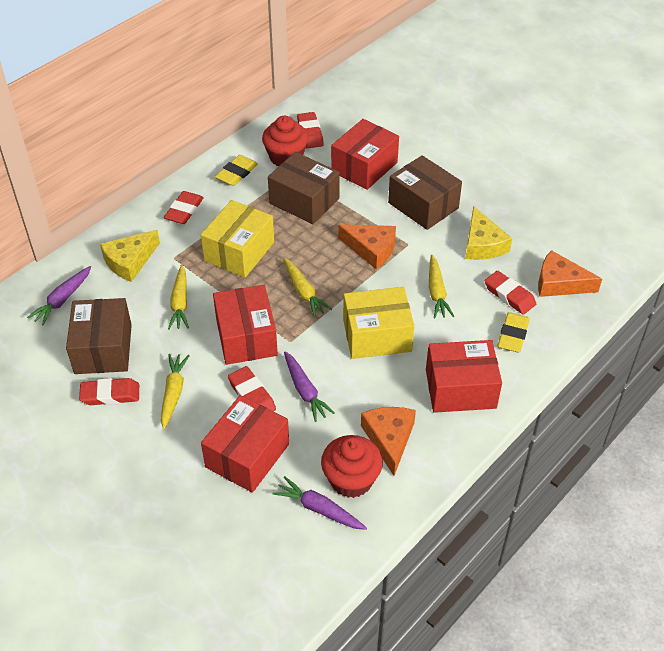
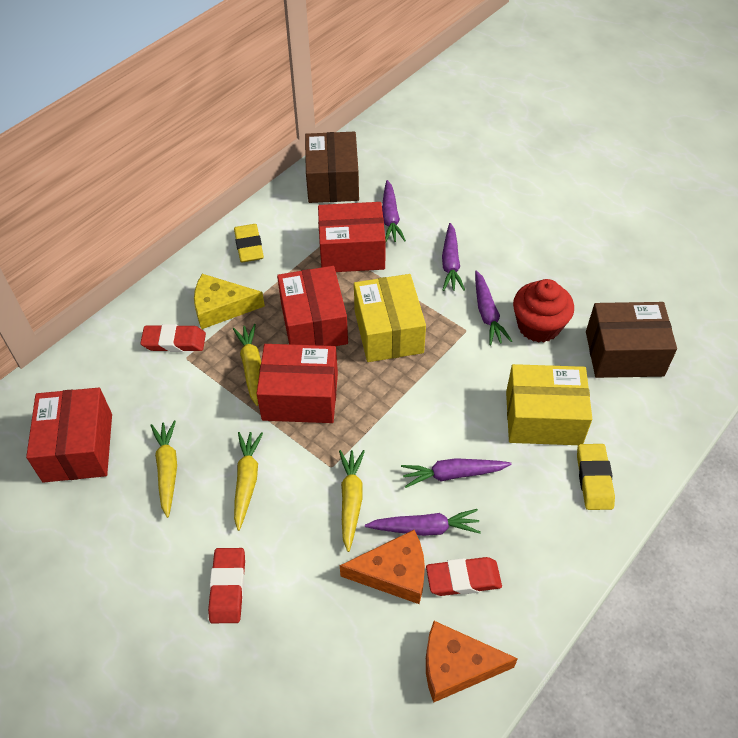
brown box: [66,298,132,374] [268,152,340,224] [388,155,462,230] = 3 -> [305,132,359,203] [586,302,677,378] = 2
orange cheese: [338,224,396,269] [361,407,416,476] [538,250,602,297] = 3 -> [340,530,425,604] [426,621,518,703] = 2
purple carrot: [27,266,91,325] [273,476,367,530] [284,352,335,422] = 3 -> [365,509,481,536] [382,180,406,242] [401,458,512,488] [442,223,465,291] [475,271,512,345] = 5
red cupcake: [262,116,309,166] [321,435,383,498] = 2 -> [513,279,574,343] = 1
red eraser: [79,378,139,405] [164,191,204,224] [228,366,276,412] [297,112,324,148] [485,271,536,315] = 5 -> [140,324,206,352] [208,548,245,623] [426,557,502,596] = 3
yellow cheese: [100,230,160,282] [465,206,512,260] = 2 -> [194,274,265,329] = 1

